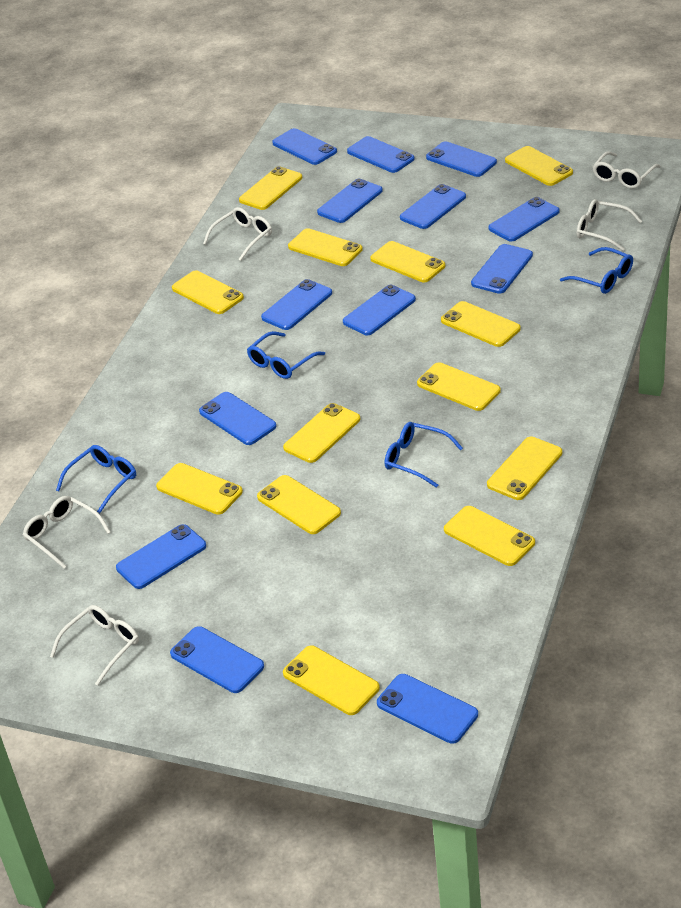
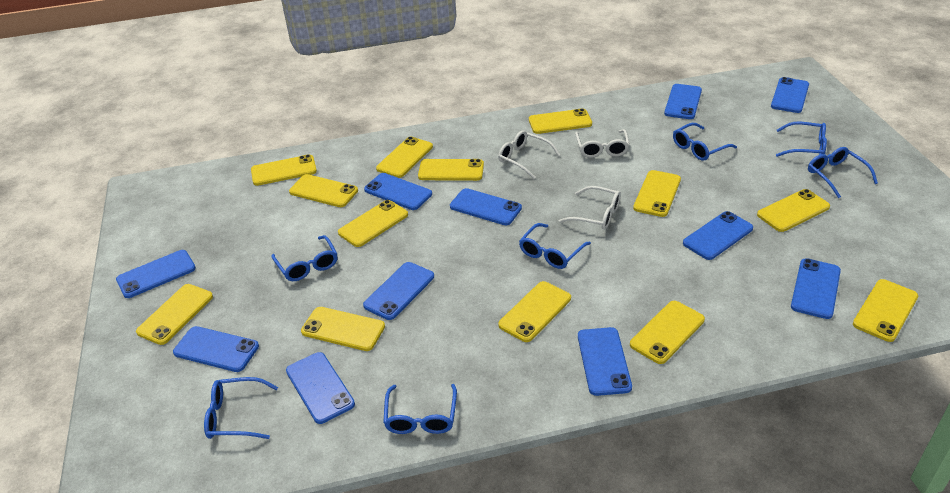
blue glasses: [56,445,136,513] [247,331,325,379] [385,422,463,488] [560,247,633,294] = 4 -> [204,377,278,439] [271,235,337,281] [383,384,457,434] [519,223,591,269] [673,123,737,161] [776,122,827,157] [808,147,878,198] = 7
blue phone: [116,524,206,589] [170,626,264,693] [199,392,277,445] [261,279,332,330] [272,128,337,165] [317,179,383,223] [343,285,416,335] [347,136,415,173] [377,674,478,744] [400,184,466,229] [426,141,497,177] [471,244,533,294] [488,197,559,242] = 13 -> [116,250,196,298] [173,326,259,372] [286,352,355,424] [363,262,434,320] [364,173,432,210] [450,188,522,225] [578,327,632,396] [664,84,702,119] [683,211,753,260] [771,77,809,113] [791,259,841,319] = 11
white glasses: [23,496,110,568] [50,605,139,686] [203,207,272,261] [577,199,642,251] [592,151,661,189] = 5 -> [498,130,560,179] [559,186,621,230] [575,129,629,158] = 3

